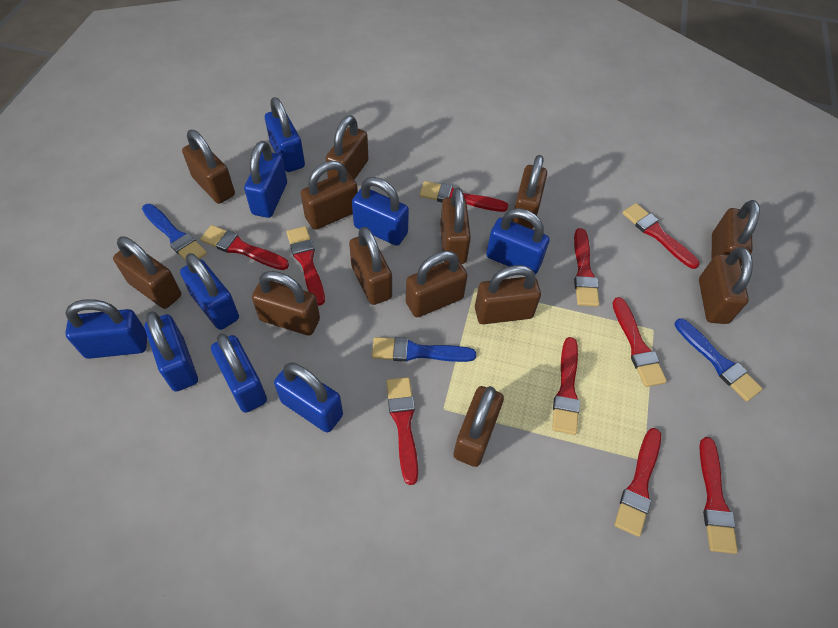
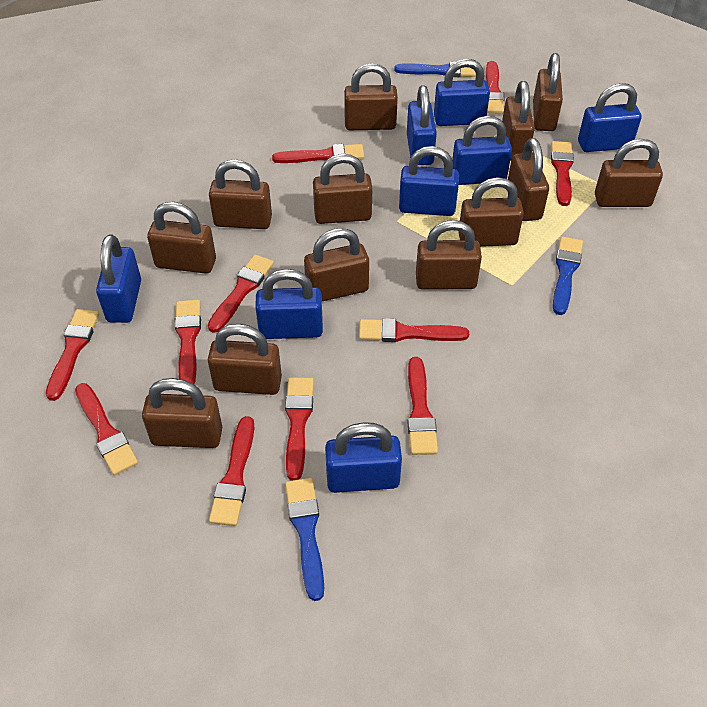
blue padlock: [65,299,147,359] [144,311,198,392] [180,253,239,330] [211,333,267,413] [244,141,287,218] [265,97,305,172] [274,362,343,433] [352,177,409,246] [486,208,550,275] = 9 -> [96,234,141,323] [255,269,323,339] [325,422,402,493] [399,146,459,216] [407,85,437,165] [434,59,490,126] [452,116,512,185] [578,83,642,152] = 8
red brush: [200,225,289,270] [287,226,325,306] [386,377,418,485] [420,181,508,212] [552,337,580,435] [574,228,599,307] [612,297,667,387] [614,428,661,537] [623,203,700,269] [699,437,738,554] = 10 -> [46,309,99,401] [75,383,138,476] [175,300,201,384] [208,255,274,333] [209,416,255,526] [272,144,364,163] [285,377,314,481] [359,318,469,342] [407,357,438,455] [486,61,505,114] [551,141,574,206] = 11

